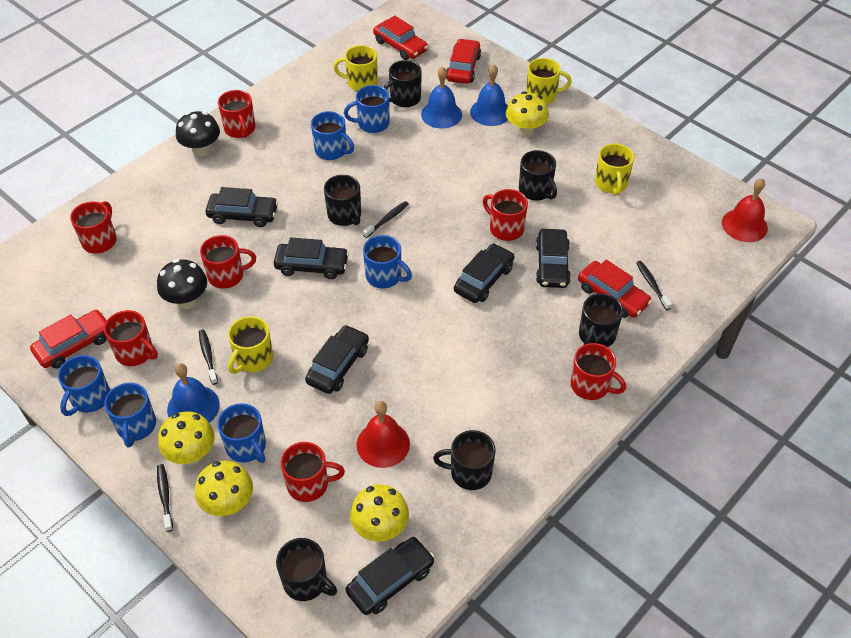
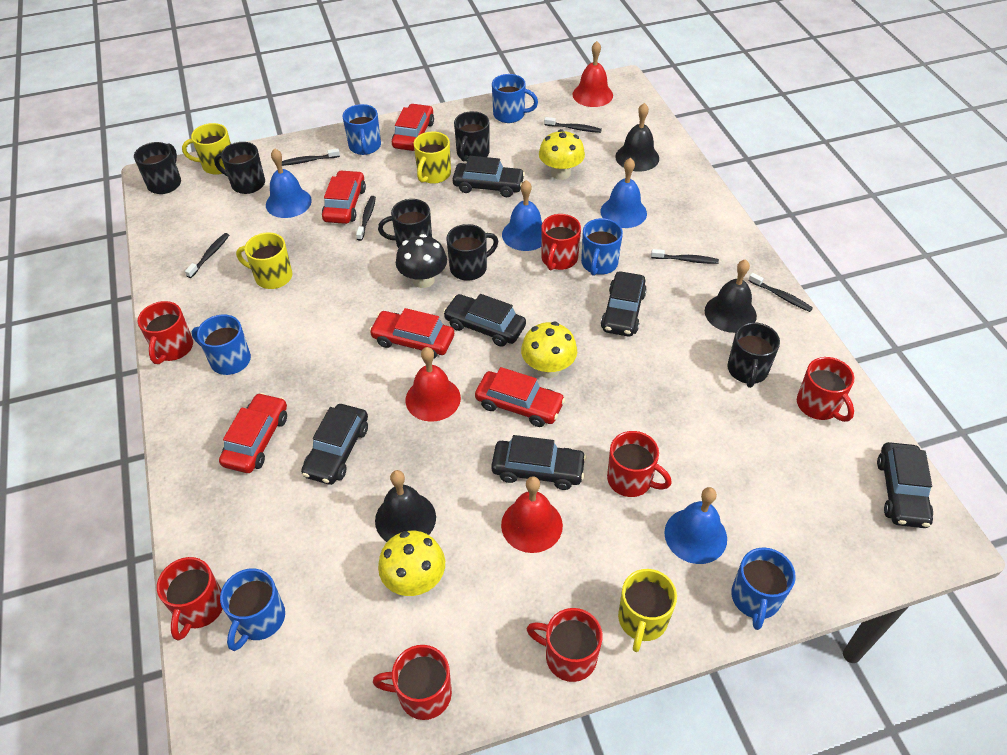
black bell: none = 0 -> [375,470,436,542] [615,103,659,172] [705,259,757,333] = 3
black mushroom: [157,259,207,309] [176,111,220,157] = 2 -> [396,234,447,288] = 1
black toothbrush: [157,464,173,532] [199,329,218,385] [363,201,409,238] [636,261,672,310] = 4 -> [185,233,229,278] [282,148,340,166] [356,196,376,241] [544,117,602,133] [651,249,719,264] [748,273,813,312] = 6
blue bell: [167,363,220,423] [421,66,462,128] [470,64,508,126] = 3 -> [266,148,312,218] [502,180,542,251] [600,158,647,228] [664,487,727,564] = 4
red bell: [357,401,410,468] [722,178,768,242] = 2 -> [406,347,461,422] [501,476,563,553] [572,41,613,107] = 3
red car: [30,310,107,369] [373,16,428,60] [446,39,481,84] [578,260,652,318] = 4 -> [219,393,287,473] [322,170,366,224] [369,308,454,359] [392,104,434,151] [475,367,565,427] = 5
yellow mushroom: [158,411,215,465] [195,461,253,516] [350,484,409,542] [506,91,549,137] = 4 -> [378,531,445,596] [521,322,577,378] [539,129,585,180] = 3

